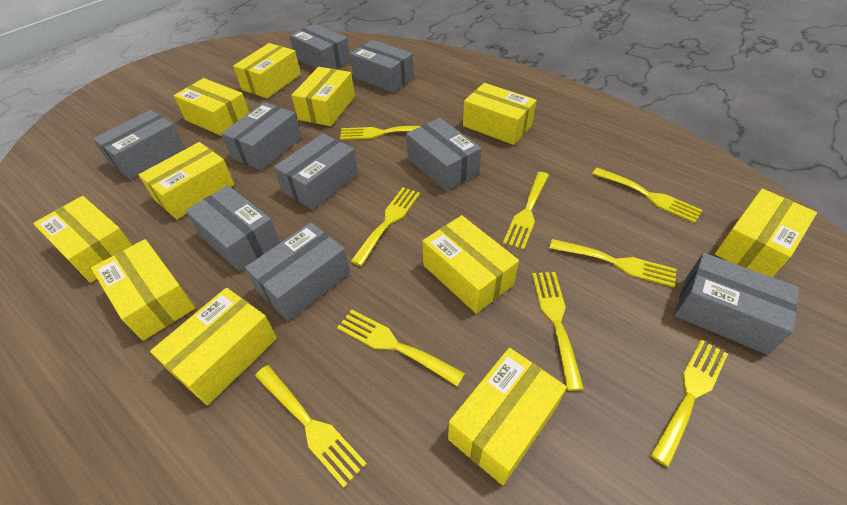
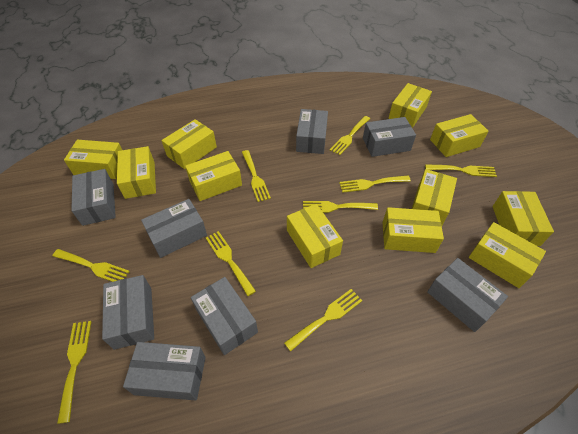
grey box: [93,110,185,180] [185,185,280,272] [221,102,302,171] [245,222,350,321] [274,133,358,210] [290,24,350,69] [350,40,414,93] [406,118,481,191] [674,253,799,355] = 9 -> [71,169,116,226] [102,275,154,350] [123,342,206,400] [141,199,207,258] [191,277,258,355] [296,109,328,154] [363,117,416,157] [427,258,508,332] = 8

